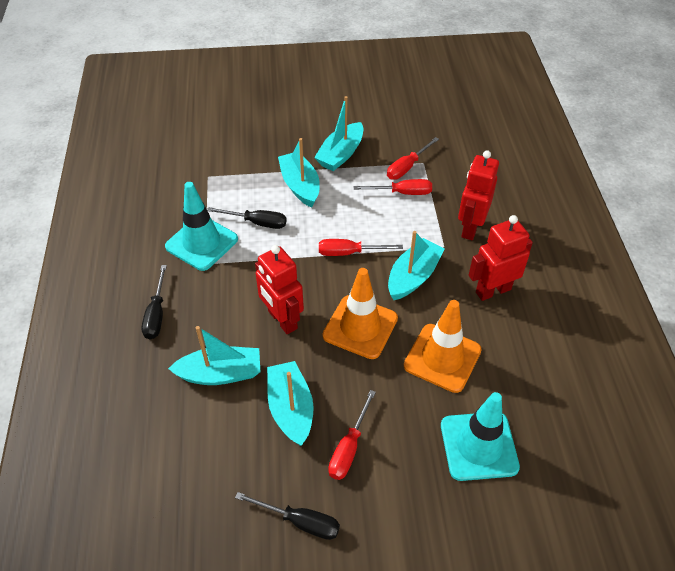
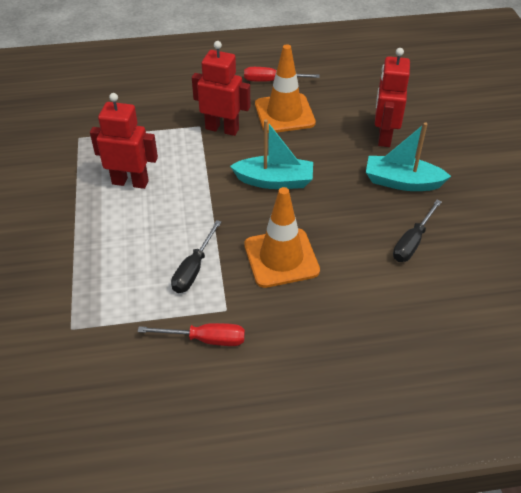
black screwdriver: [141,265,167,340] [207,207,287,229] [235,492,340,540] = 3 -> [171,220,221,293] [393,200,442,262] = 2
red screwdriver: [319,239,403,256] [328,390,376,480] [353,179,432,195] [387,137,439,180] = 4 -> [138,323,245,346] [244,67,319,82] = 2
turquoise boat: [168,326,260,385] [267,361,314,446] [278,138,320,208] [314,96,363,171] [388,231,444,300] = 5 -> [230,119,313,189] [366,122,451,191] = 2
turquoise traffic cone: [165,182,238,271] [441,392,520,481] = 2 -> none = 0

